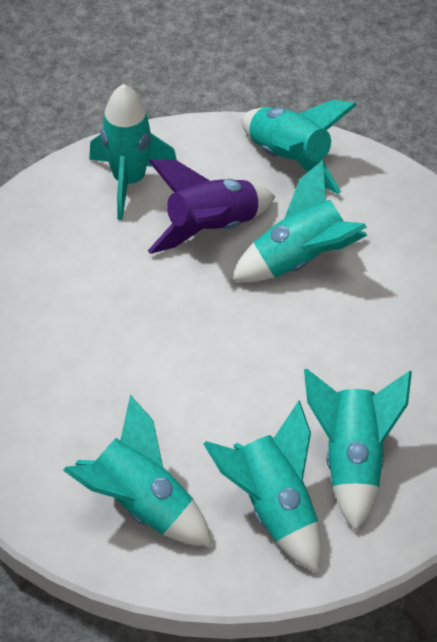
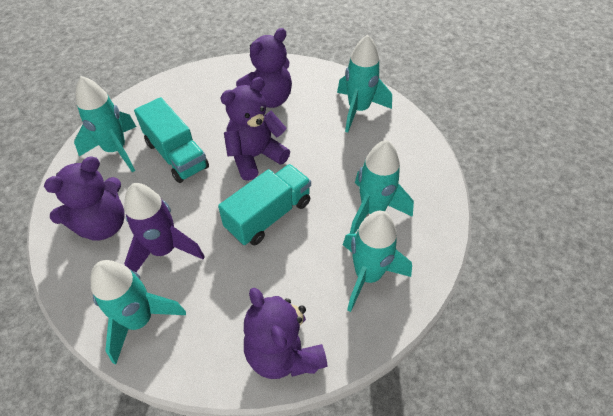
purple teddy bear: none = 0 -> [44,157,124,241] [220,77,290,181] [236,28,292,108] [244,288,328,379] = 4
turquoise rocket: [63,395,212,546] [89,84,177,220] [203,401,322,573] [231,160,367,282] [241,100,357,194] [304,369,412,531] = 6 -> [74,76,136,172] [91,260,186,364] [337,35,392,133] [343,211,412,312] [350,140,414,234] = 5
turquoise truck: none = 0 -> [134,97,209,183] [218,164,311,245] = 2

